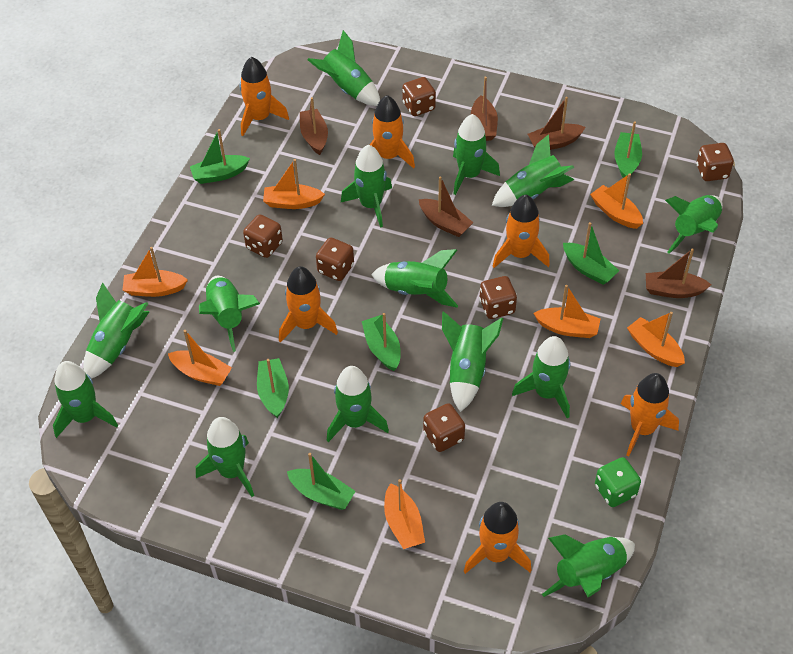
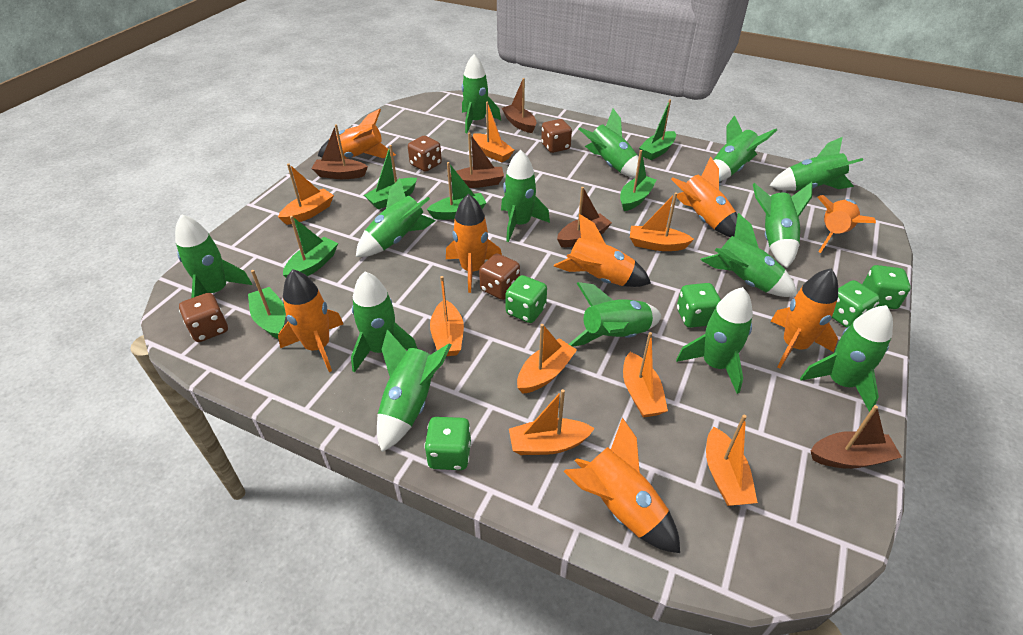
brown dice: [243,215,283,258] [316,237,354,281] [402,77,436,116] [423,403,465,452] [479,276,517,319] [696,143,734,181] = 6 -> [179,293,228,342] [408,136,442,172] [479,254,520,300] [541,119,572,153] = 4
green dice: [595,457,641,507] = 1 -> [424,417,471,470] [505,275,547,323] [677,283,721,328] [832,280,880,328] [862,265,911,309] = 5
orange boat: [122,247,188,297] [168,330,232,386] [263,159,325,209] [384,479,425,549] [533,285,601,338] [590,173,643,229] [627,312,685,367] = 7 -> [278,163,334,225] [430,276,464,356] [473,102,514,162] [509,389,595,455] [517,324,577,394] [623,332,668,418] [630,193,694,251] [706,415,758,506] = 8
orange rocket: [240,57,289,136] [279,266,338,343] [370,95,415,168] [464,502,531,574] [492,195,550,268] [621,373,679,456] = 6 -> [278,269,343,372] [317,109,396,159] [446,194,502,293] [554,214,651,287] [563,417,680,553] [671,157,737,237] [770,268,838,368] [817,195,876,253] = 8

